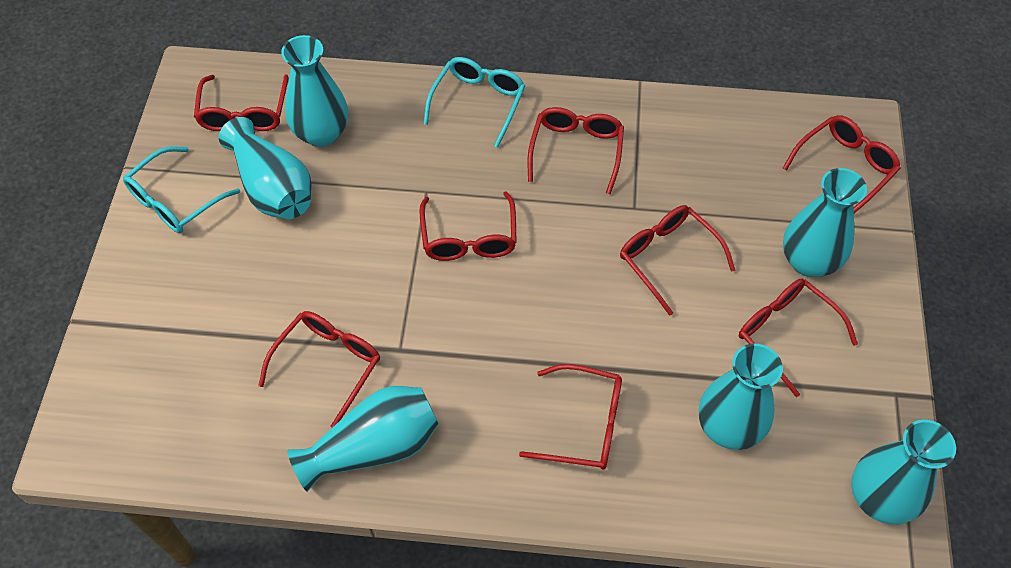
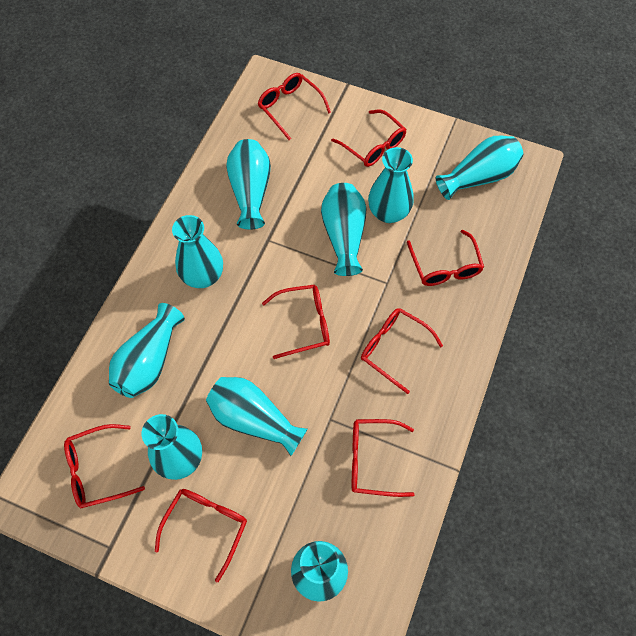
turquoise glasses: [123,146,240,233] [423,57,525,148] = 2 -> none = 0
turquoise vase: [219,117,312,219] [281,35,348,147] [287,386,439,492] [699,344,783,450] [783,168,867,277] [851,420,956,525] = 6 -> [109,303,185,398] [142,414,202,480] [172,215,223,288] [206,377,308,456] [226,139,271,230] [291,541,348,602] [321,183,366,276] [368,147,414,223] [436,136,523,200] = 9

